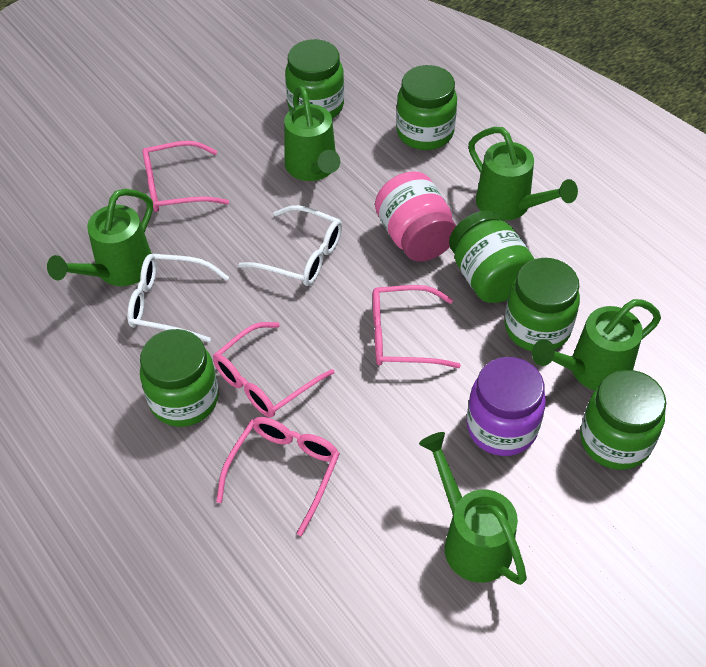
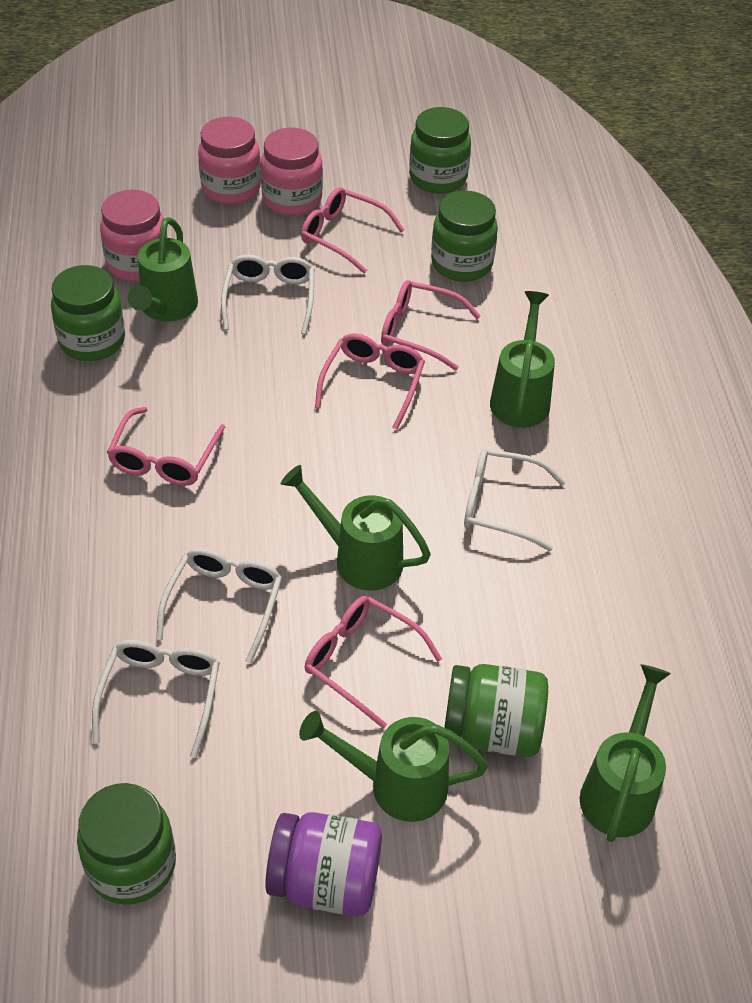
green jar: [140,329,219,427] [285,39,344,119] [396,65,457,150] [449,210,534,303] [505,258,580,351] [580,370,666,470] = 6 -> [51,265,125,361] [77,783,176,905] [409,107,471,194] [431,191,498,282] [444,664,548,757] = 5
pink glasses: [142,141,229,212] [213,322,334,418] [216,417,340,536] [373,285,461,368] = 4 -> [107,407,225,486] [301,187,405,274] [305,596,442,729] [315,333,425,430] [381,280,481,370] = 5
pink jar: [375,171,456,262] = 1 -> [100,189,167,282] [198,117,261,204] [261,128,323,216] = 3
white glasses: [127,254,229,342] [238,205,342,286] = 2 -> [92,640,220,758] [156,548,282,664] [221,254,314,334] [464,449,566,551] = 4

